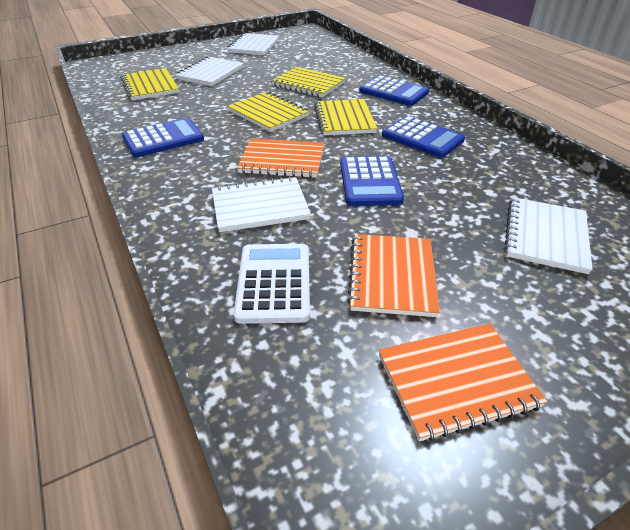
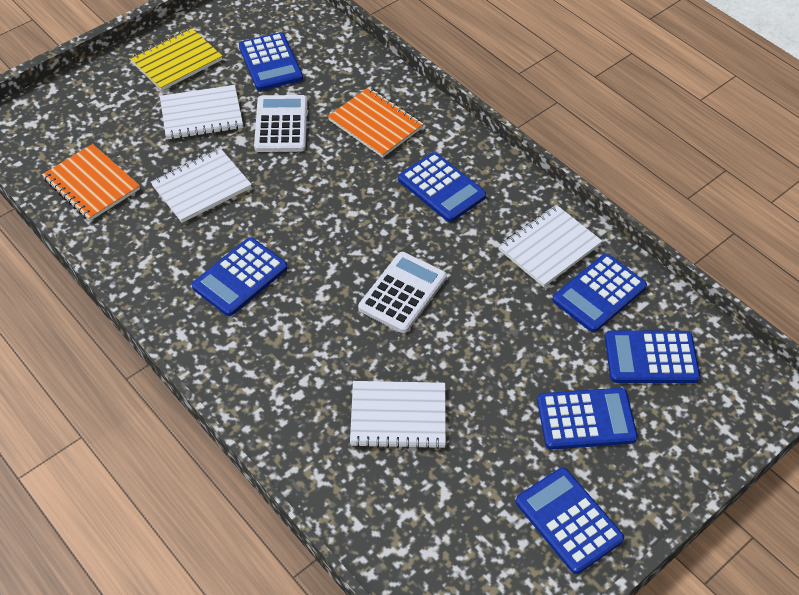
blue calculator: [122,118,204,157] [340,156,404,206] [359,75,429,106] [382,116,465,158] = 4 -> [192,237,288,316] [239,32,303,91] [398,152,486,222] [516,467,624,574] [537,388,638,450] [552,254,647,333] [605,330,700,383] = 7
orange notebook: [237,138,324,178] [347,234,440,317] [379,323,547,441] = 3 -> [42,144,140,221] [328,87,423,158] = 2
white calculator: [234,244,310,324] = 1 -> [254,95,307,152] [358,252,447,333] = 2
yellow notebook: [120,68,179,100] [228,92,309,132] [272,67,346,97] [314,99,377,135] = 4 -> [130,28,222,91] = 1

